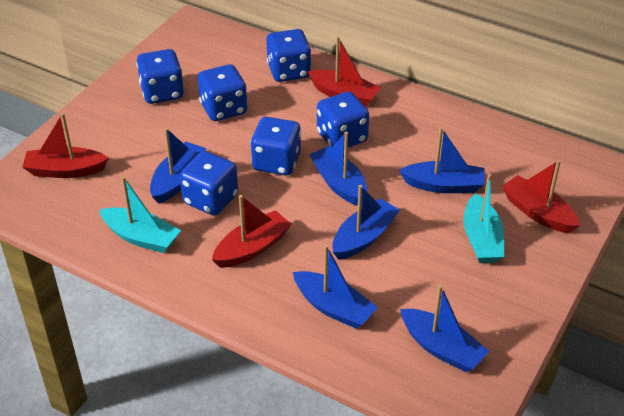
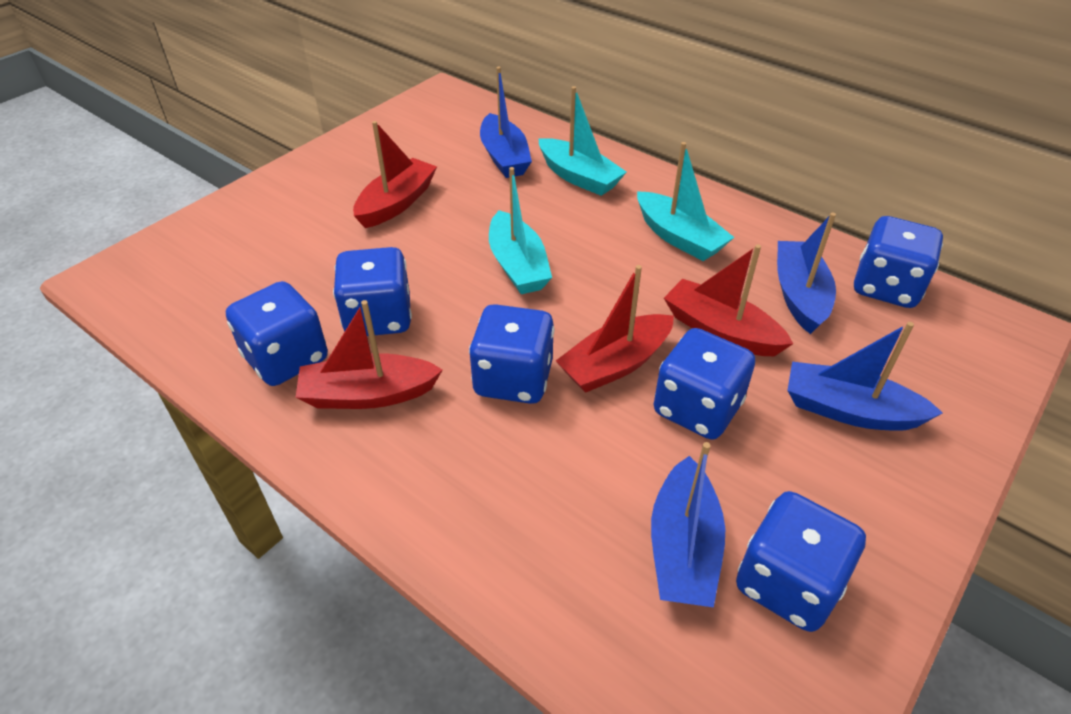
blue boat: [150,128,207,204] [293,245,378,329] [309,132,368,206] [332,185,400,260] [399,127,485,193] [400,285,490,372] = 6 -> [480,67,532,178] [651,442,725,607] [777,213,836,334] [787,322,943,431] = 4
turquoise boat: [99,176,181,253] [463,174,504,263] = 2 -> [489,167,552,294] [538,86,626,196] [637,142,734,261] = 3

